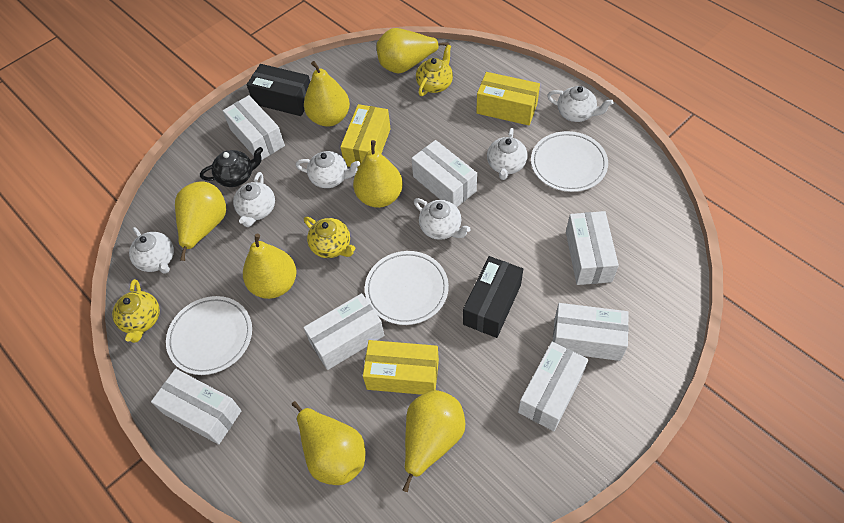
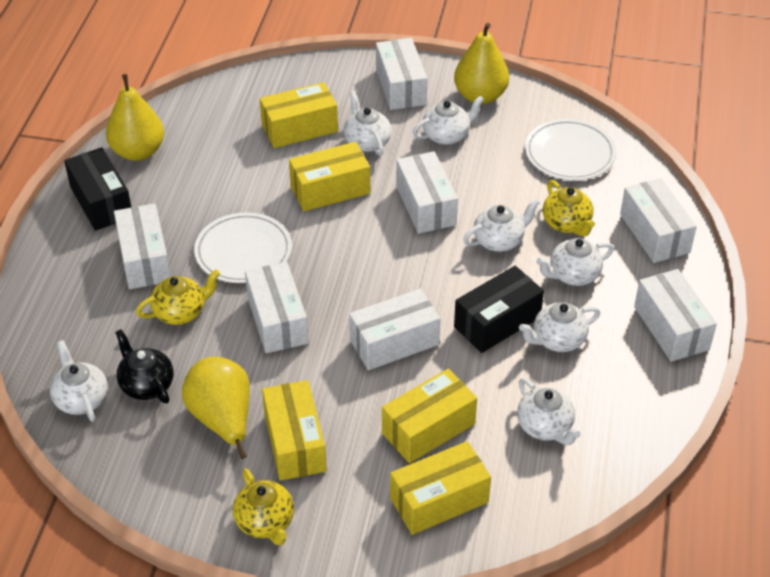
white plate: [166,296,252,375] [365,251,449,325] [531,131,608,192] = 3 -> [194,212,292,283] [525,119,616,180] = 2
white teapot: [129,227,174,274] [233,172,275,227] [296,151,360,188] [414,198,471,240] [487,128,528,180] [547,86,614,122] = 6 -> [50,340,108,422] [344,91,391,156] [413,96,484,145] [463,199,540,252] [517,378,581,445] [519,302,600,352] [536,238,614,286] = 7
yellow box: [340,104,391,168] [363,340,439,395] [476,72,540,125] = 3 -> [260,82,338,148] [262,380,327,481] [289,142,370,211] [382,369,477,464] [390,441,491,535] = 5
yellow pear: [175,181,226,261] [243,234,297,299] [292,401,365,485] [304,61,350,127] [353,140,403,208] [377,28,450,74] [403,390,465,492] = 7 -> [106,74,164,161] [182,357,250,459] [454,23,509,104] = 3

